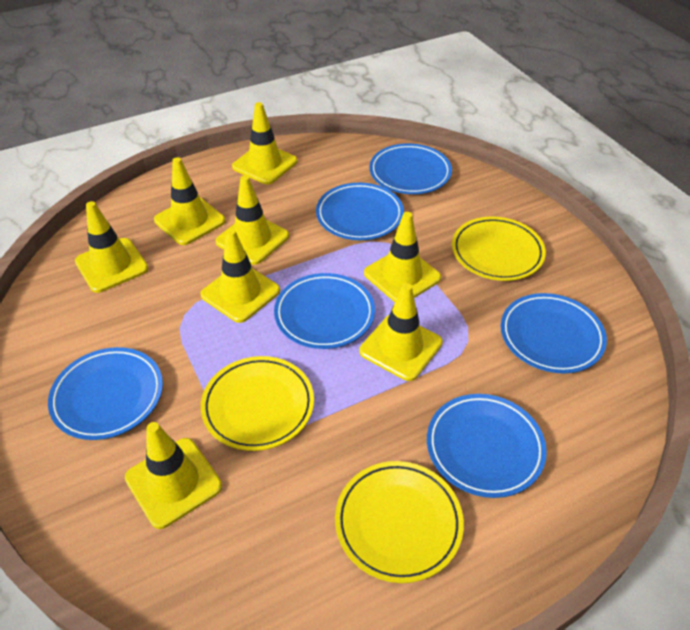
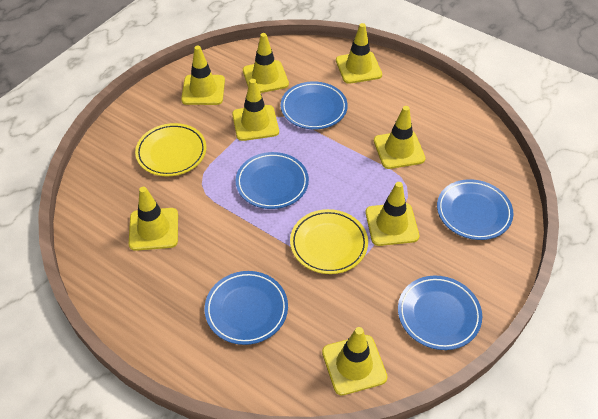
blue plate: [48,347,163,440] [274,273,375,349] [316,183,404,240] [369,144,452,194] [427,394,547,498] [501,293,607,374] = 6 -> [205,271,288,345] [236,152,309,209] [281,81,348,129] [398,276,482,350] [437,179,513,240] = 5
yellow plate: [201,356,314,451] [335,461,464,583] [452,217,546,281] = 3 -> [135,123,206,176] [290,209,368,274] = 2

